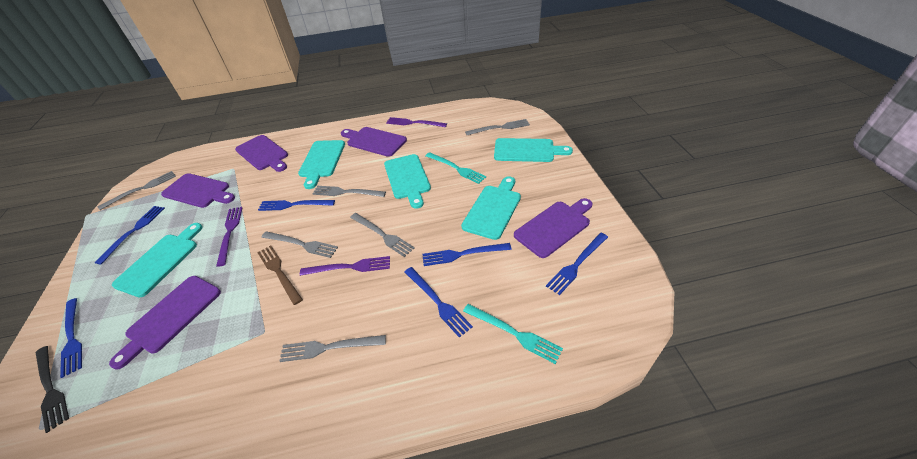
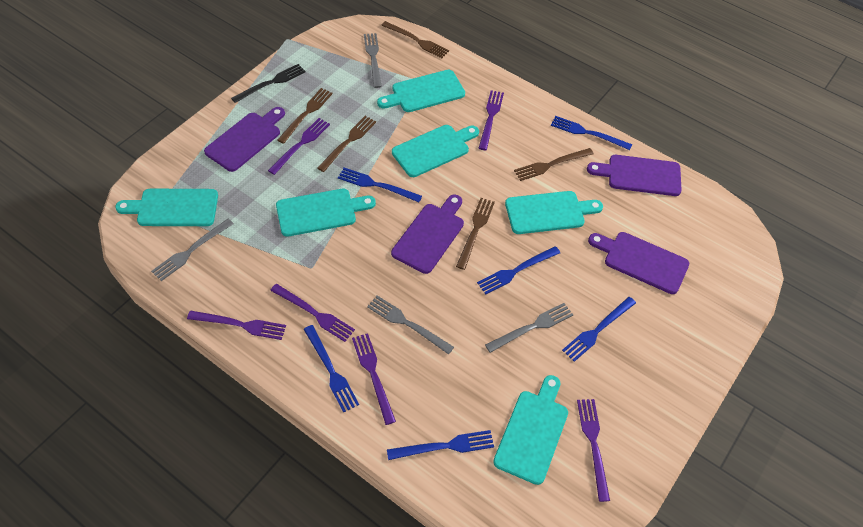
brown fork: [257,245,303,305] = 1 -> [278,88,333,144] [317,116,376,172] [381,21,449,58] [456,198,495,270] [514,148,594,181] = 5
grey fork: [97,171,176,210] [262,231,338,258] [279,335,386,362] [313,186,386,197] [350,213,415,257] [465,119,530,135] = 6 -> [151,219,234,281] [364,33,382,88] [367,296,454,355] [485,303,573,353] = 4
purple cutting board: [109,276,221,370] [161,173,235,208] [235,135,288,172] [341,127,407,157] [514,198,593,258] = 5 -> [204,107,285,172] [391,195,464,274] [587,155,682,196] [588,232,689,294] = 4
purple fork: [216,207,243,267] [300,256,390,276] [386,117,447,127] = 3 -> [187,311,286,340] [268,118,330,175] [270,284,355,342] [352,333,396,425] [479,90,504,150] [577,399,610,502] = 6
turquoise cutting board: [112,223,203,297] [298,140,345,189] [384,154,431,209] [461,176,521,240] [494,138,573,162] = 5 -> [115,189,218,226] [276,189,376,237] [377,70,465,112] [392,125,479,177] [493,375,568,485] [505,191,603,234] = 6
turquoise fork: [425,152,486,184] [463,304,563,364] = 2 -> none = 0

